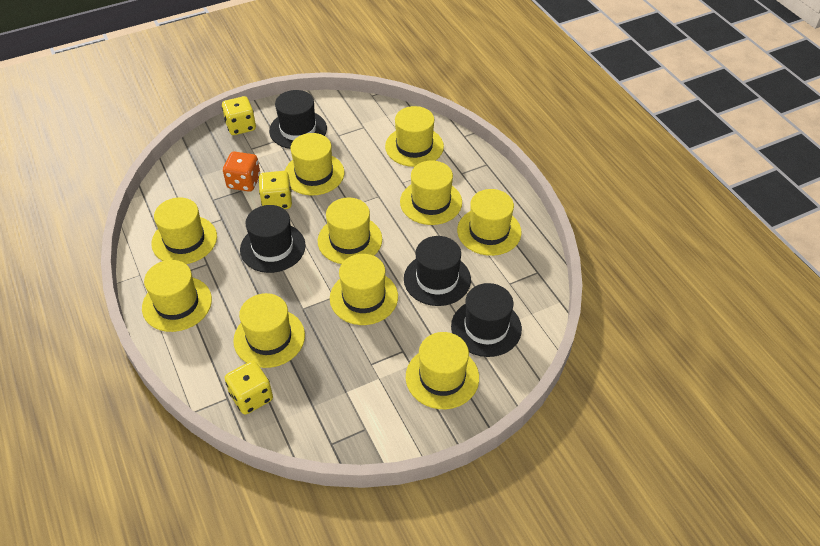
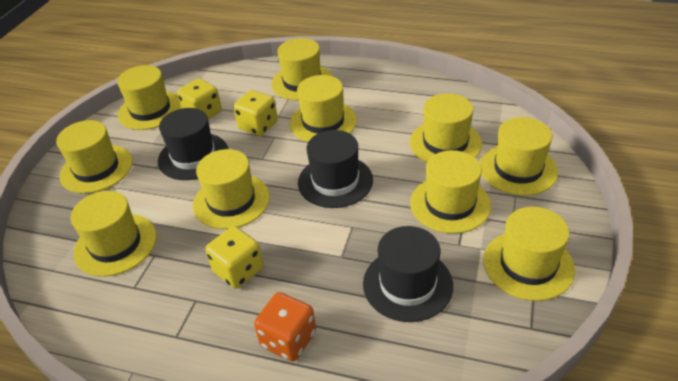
black hat: [240,205,306,273] [269,90,327,149] [404,236,471,306] [451,283,522,357] = 4 -> [158,108,228,180] [298,130,373,208] [363,226,453,322] = 3

